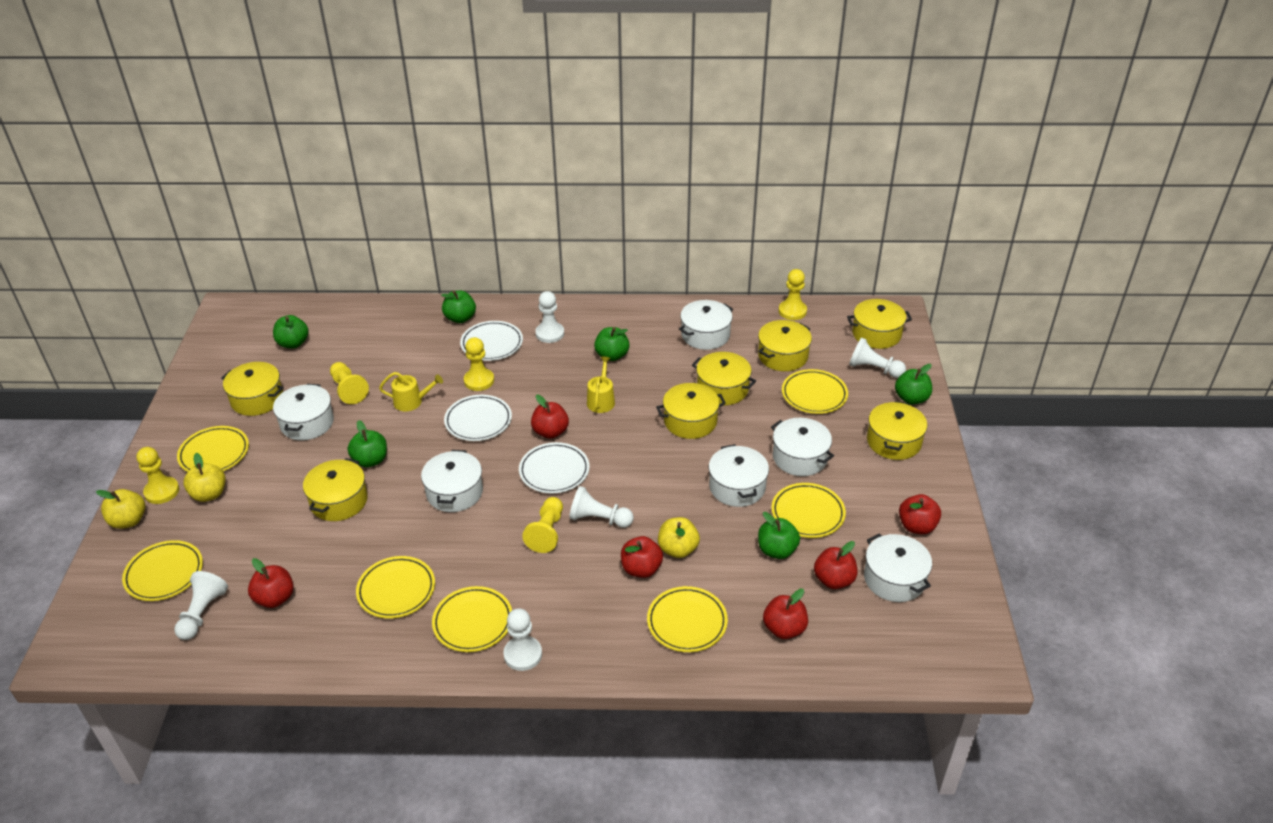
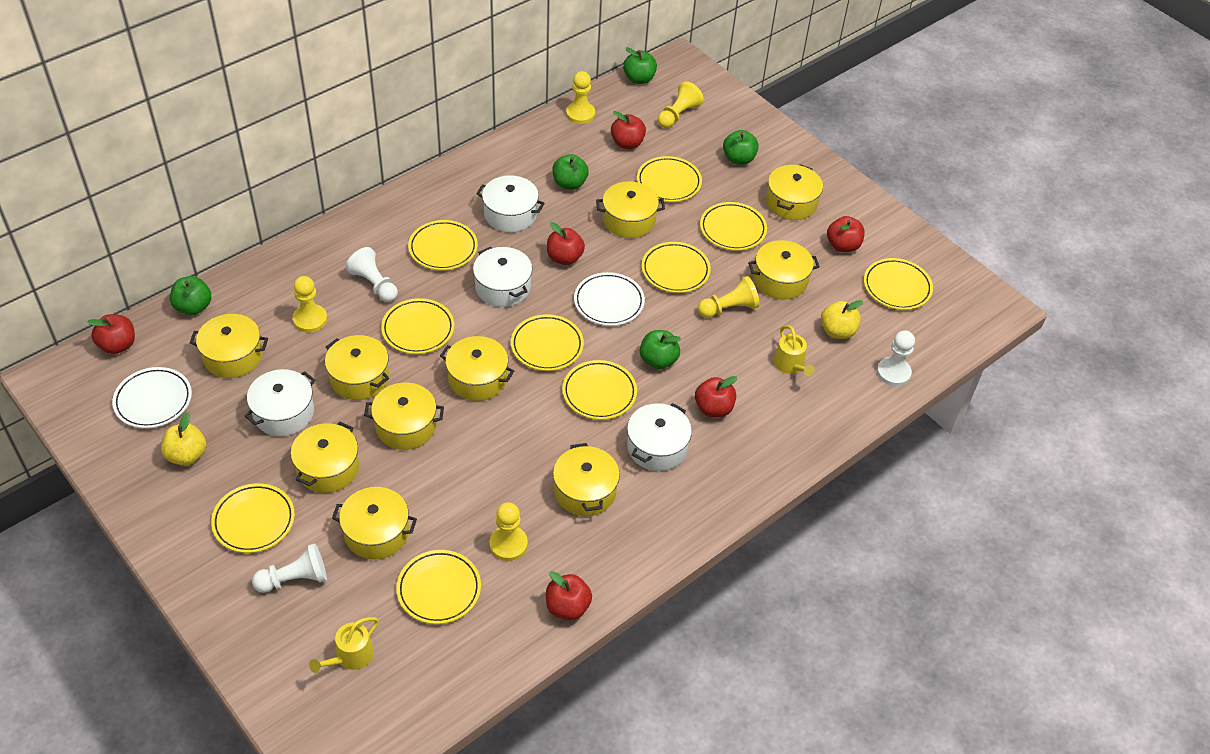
green apple: [273,315,309,349] [348,420,387,467] [441,290,476,323] [594,327,629,361] [758,512,800,559] [895,364,932,405] = 6 -> [170,276,211,315] [552,154,589,190] [623,47,657,84] [640,330,681,369] [723,130,759,165] = 5
white pawn: [174,571,228,640] [503,608,542,671] [535,291,564,343] [569,486,634,528] [849,338,906,378] = 5 -> [252,543,327,593] [346,247,398,302] [877,330,915,386] = 3
white plate: [444,395,512,441] [460,321,523,361] [519,442,590,493] = 3 -> [112,367,192,428] [574,272,645,326] = 2
white pot: [273,384,334,440] [421,450,483,512] [679,300,733,350] [709,444,769,507] [771,418,834,476] [864,533,932,602] = 6 -> [244,369,315,436] [473,247,532,307] [476,175,545,232] [627,403,692,471] = 4
yellow apple: [96,489,145,529] [183,453,226,502] [658,517,700,558] = 3 -> [161,413,206,466] [821,300,863,339] = 2
yellow plate: [122,540,203,601] [177,426,249,472] [356,556,435,618] [432,586,512,652] [647,586,728,652] [771,483,846,538] [782,369,848,414] = 7 -> [211,483,295,553] [381,298,454,354] [396,550,481,624] [408,220,478,270] [511,314,584,371] [562,360,637,420] [637,156,702,202] [642,242,711,293] [700,202,767,250] [864,258,933,310] = 10
yellow pot: [221,362,284,416] [303,458,368,521] [656,383,726,439] [692,352,756,405] [758,320,812,371] [847,299,912,349] [867,401,927,460] = 7 -> [190,314,268,378] [291,422,359,493] [325,335,389,400] [332,487,417,560] [364,383,444,450] [440,336,514,401] [553,443,620,516] [596,181,665,238] [748,240,820,299] [766,164,823,220] = 10

